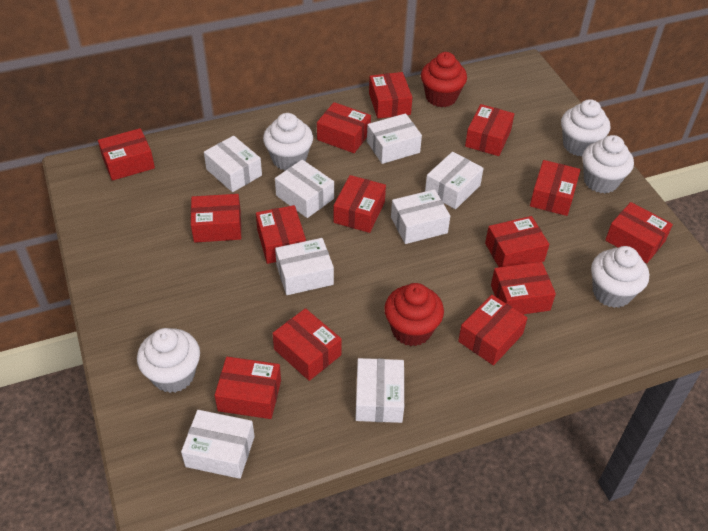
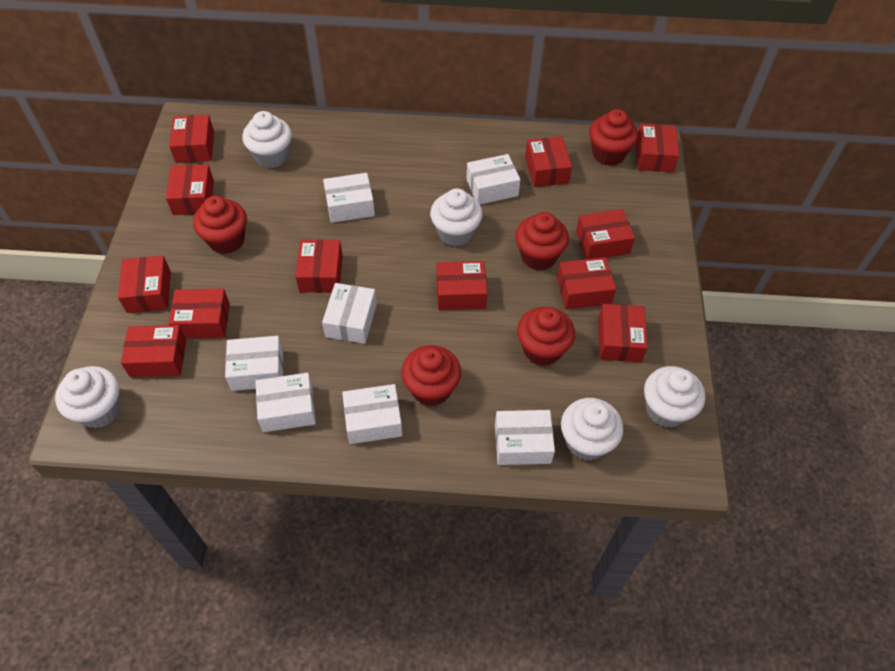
red box: [98,128,155,181] [191,194,241,243] [215,357,281,419] [256,205,306,264] [272,308,342,381] [317,102,371,153] [334,175,386,233] [369,72,412,119] [458,295,528,365] [465,104,514,156] [485,216,549,267] [491,262,556,314] [530,160,580,216] [605,202,673,263] = 14 -> [118,256,171,313] [121,325,186,377] [166,164,214,215] [168,289,230,339] [169,115,214,163] [295,239,343,293] [437,261,487,310] [525,136,572,187] [557,257,616,309] [576,209,635,259] [598,304,648,362] [636,124,679,172] = 12
red cupcake: [384,283,444,346] [421,52,467,107] = 2 -> [193,196,247,254] [401,345,461,406] [515,212,569,270] [517,307,575,366] [589,109,638,166] = 5
white box: [181,410,255,479] [204,136,262,192] [275,160,334,218] [275,238,334,295] [355,358,404,423] [367,113,422,164] [391,189,450,244] [425,152,484,209] = 8 -> [225,336,283,391] [255,373,316,432] [322,283,377,344] [323,173,375,223] [342,384,402,444] [466,154,520,204] [495,410,555,465] = 7

